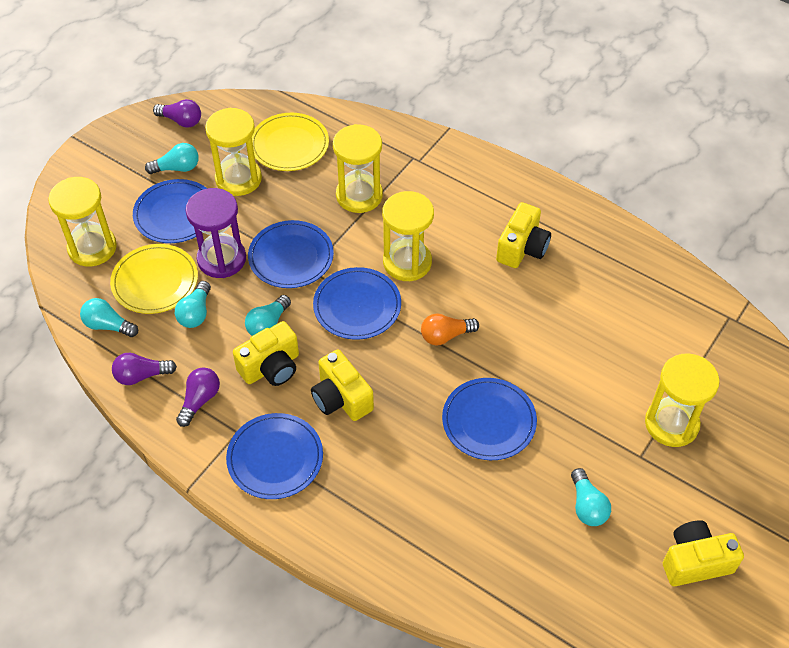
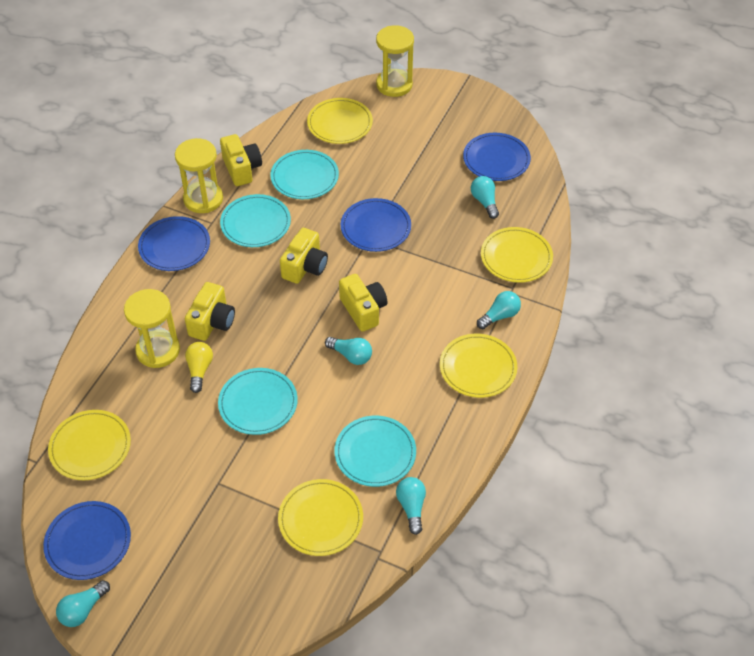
blue plate: [133,179,207,243] [226,413,323,499] [248,220,334,288] [313,267,401,340] [442,378,537,460] = 5 -> [43,501,131,580] [138,216,210,271] [341,198,411,252] [463,133,531,181] = 4
orange light bulb: [421,313,479,346] = 1 -> none = 0
purple hourglass: [186,188,246,278] = 1 -> none = 0
purple light bulb: [112,353,177,385] [153,99,201,128] [176,367,220,427] = 3 -> none = 0
turquoise plate: none = 0 -> [218,368,298,435] [220,194,291,247] [271,150,339,199] [335,416,416,487] = 4
yellow hourglass: [48,177,117,267] [205,108,262,196] [333,124,383,213] [382,191,434,281] [645,354,720,447] = 5 -> [124,289,180,368] [175,138,223,213] [376,25,414,97] = 3
yellow light bulb: none = 0 -> [185,342,213,393] = 1
yellow plate: [110,244,198,314] [252,113,329,171] = 2 -> [48,410,131,480] [278,479,363,556] [307,98,373,144] [440,334,517,398] [481,227,553,283] = 5

